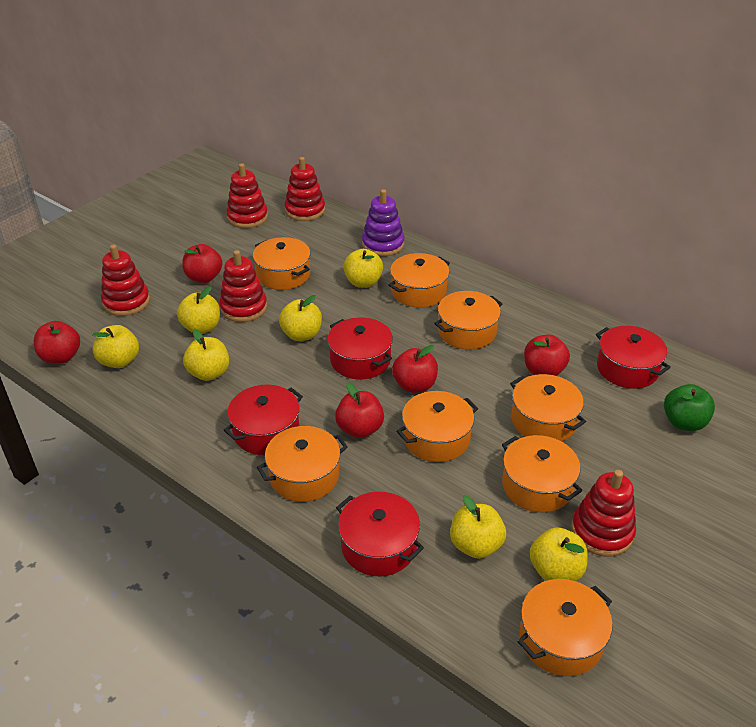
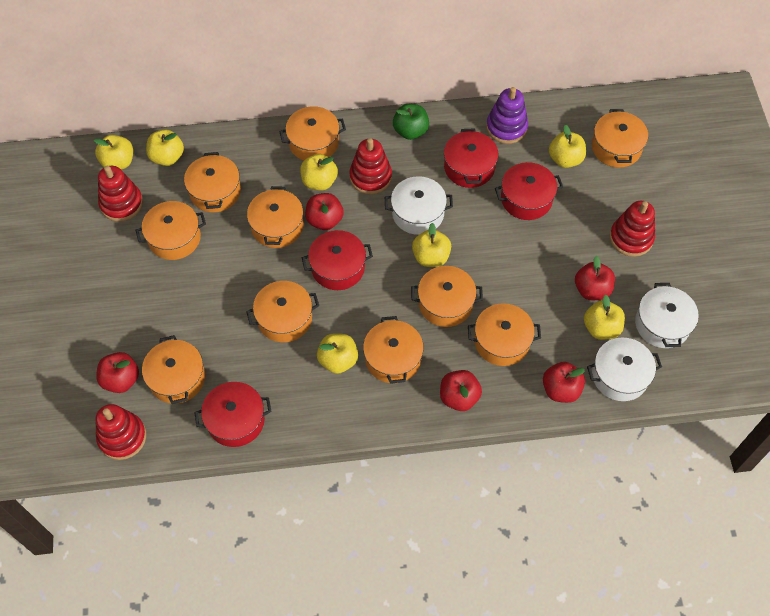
orange pot: [253,237,311,290] [257,426,348,502] [388,253,450,308] [396,391,478,462] [434,291,502,350] [502,435,582,512] [510,374,586,441] [517,579,613,676] = 8 -> [136,201,206,260] [142,335,205,404] [184,152,241,212] [246,281,319,342] [247,186,303,248] [279,106,346,161] [363,316,424,384] [411,266,483,327] [468,303,541,366] [592,109,648,168] = 10
red stacking toy: [101,244,150,316] [219,250,267,322] [226,163,268,228] [285,157,325,221] [571,470,636,557] = 5 -> [96,404,146,460] [98,166,143,222] [349,138,392,195] [610,201,655,257] = 4
white pot: none = 0 -> [385,176,453,235] [587,337,662,401] [635,283,699,348] = 3

